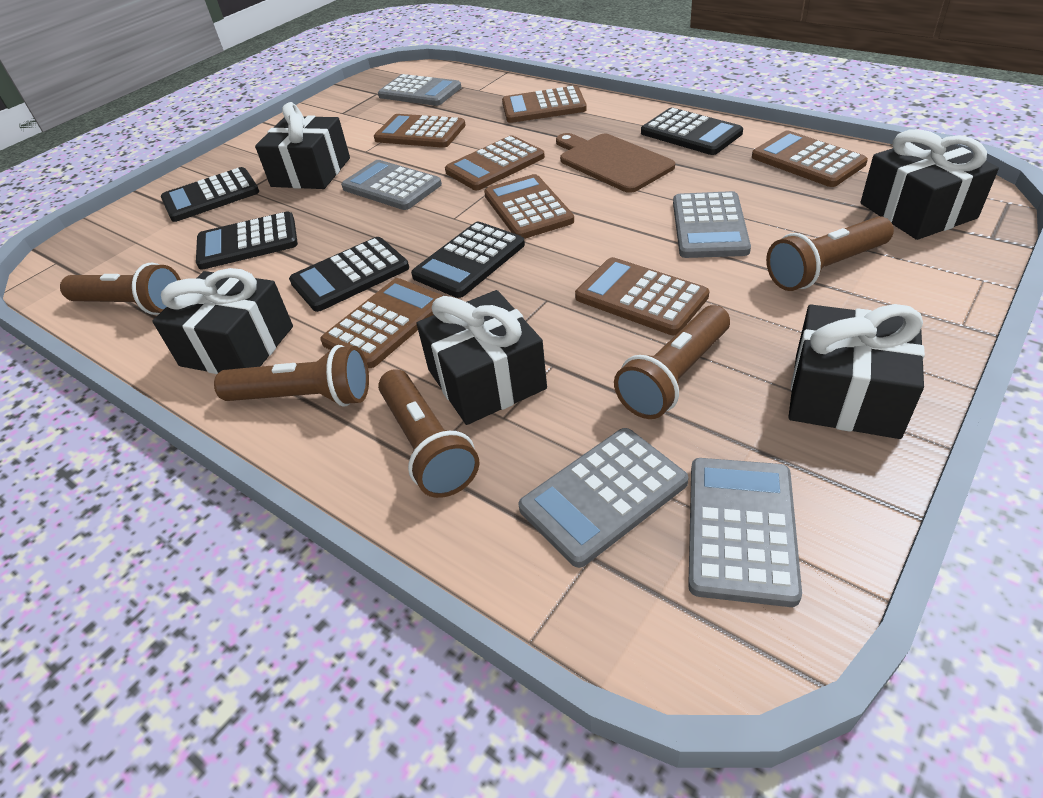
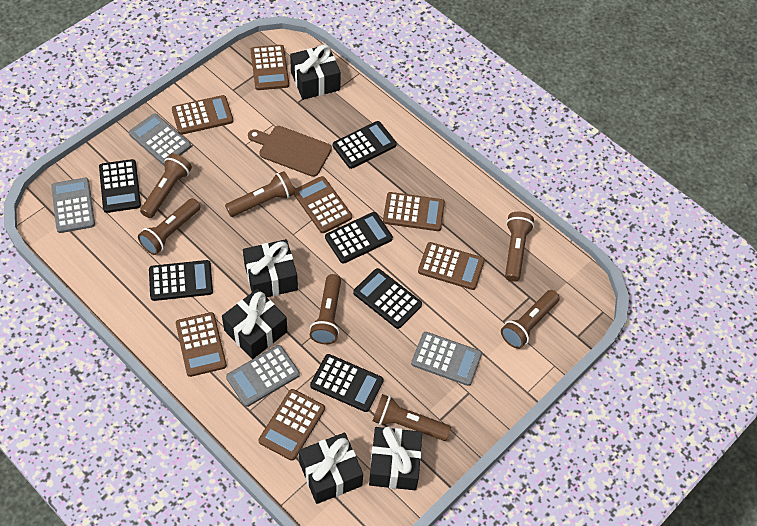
black calculator: [161,167,259,222] [196,211,298,270] [289,237,409,312] [411,222,525,298] [641,108,743,155] = 5 -> [99,159,141,213] [149,260,213,301] [310,354,384,412] [325,212,393,264] [333,121,397,169] [353,268,422,329] = 6
brown flashlight: [60,263,181,315] [214,345,369,406] [378,369,480,498] [614,305,730,419] [766,216,894,291] = 5 -> [138,198,201,255] [140,153,192,218] [225,171,295,217] [310,274,341,344] [373,394,451,441] [501,290,560,349] [505,212,534,282] = 7
grey calculator: [341,160,442,210] [378,74,461,106] [518,428,688,568] [673,191,751,258] [688,458,802,607] = 5 -> [51,178,95,233] [129,114,191,166] [226,345,300,407] [411,332,482,386] = 4

